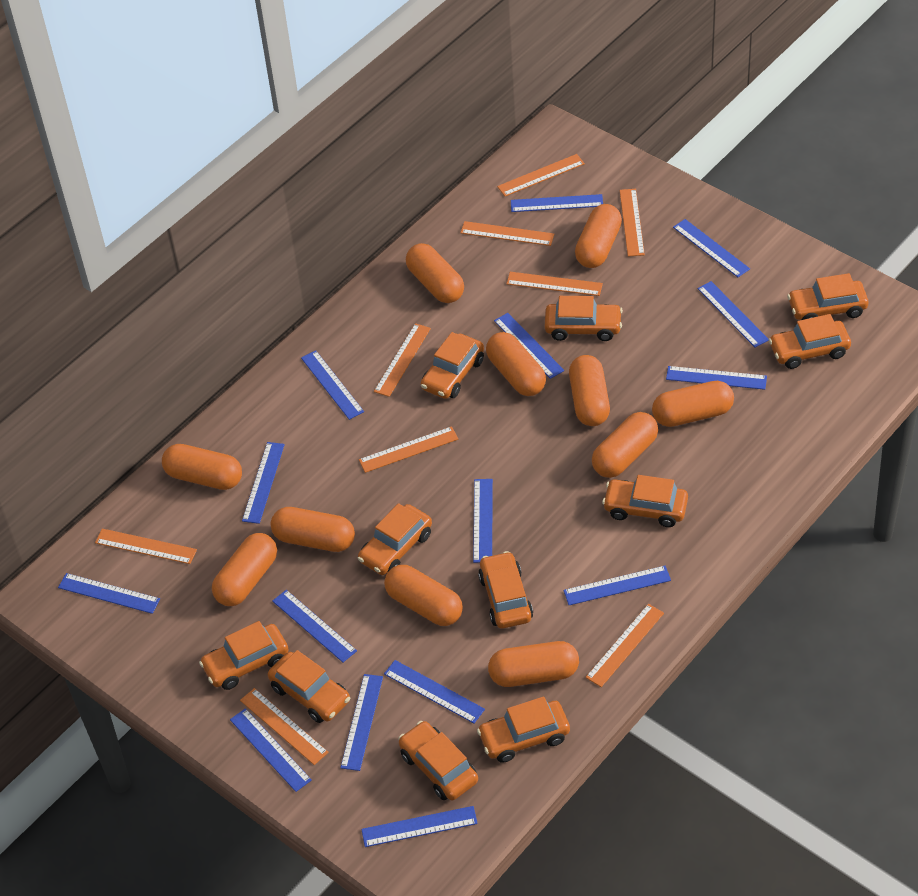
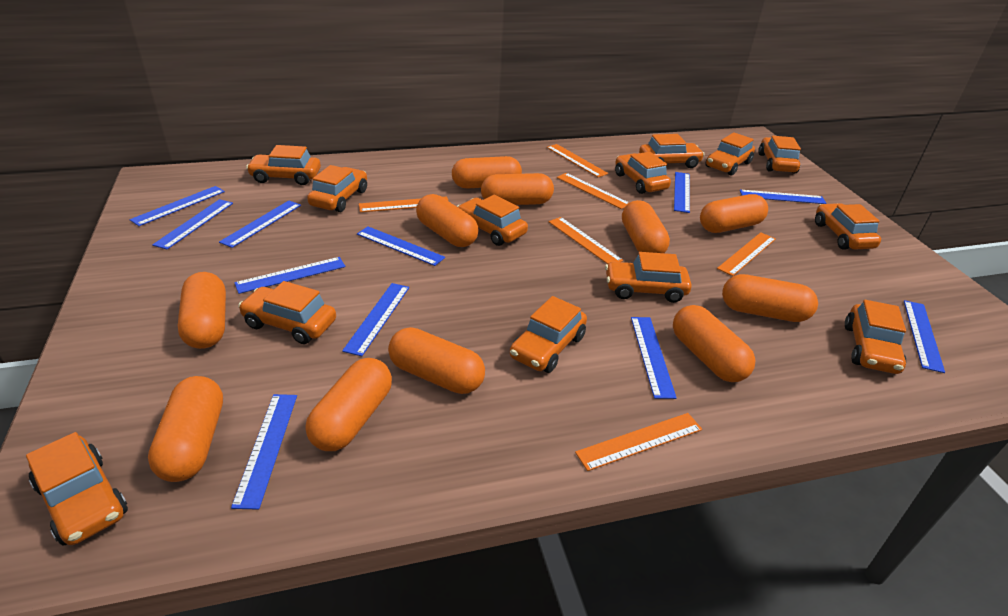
blue ruler: [58,573,160,614] [230,708,312,792] [242,442,285,524] [272,590,357,662] [301,350,364,420] [340,674,383,771] [361,806,478,847] [384,660,485,723] [473,479,493,563] [494,313,564,379] [511,194,603,212] [564,566,671,605] [666,366,767,390] [673,219,750,277] [698,281,769,347] = 15 -> [130,186,225,226] [152,199,233,250] [219,200,301,248] [231,394,297,510] [234,257,345,294] [342,283,409,356] [357,226,445,266] [631,317,677,399] [674,172,690,213] [740,190,827,204] [904,300,945,373] = 11
orange car: [199,621,289,690] [268,650,350,723] [358,503,432,575] [398,721,478,800] [421,332,484,399] [477,697,570,763] [478,551,533,629] [545,296,623,341] [602,475,688,527] [769,314,851,369] [787,273,869,320] = 11 -> [26,432,128,545] [238,281,336,344] [246,145,321,185] [307,165,367,212] [457,195,528,246] [510,296,587,373] [605,252,692,303] [615,152,671,194] [639,134,705,168] [705,132,755,176] [758,136,801,174] [815,203,881,250] [845,300,906,374] = 13
orange ruler: [95,529,197,564] [240,688,329,765] [359,426,458,473] [374,323,431,397] [460,221,554,246] [497,154,585,196] [506,272,603,296] [585,604,664,687] [620,189,645,257] = 9 -> [359,197,448,212] [547,144,609,177] [548,217,623,264] [557,173,629,209] [575,413,702,471] [717,232,776,276] = 6

